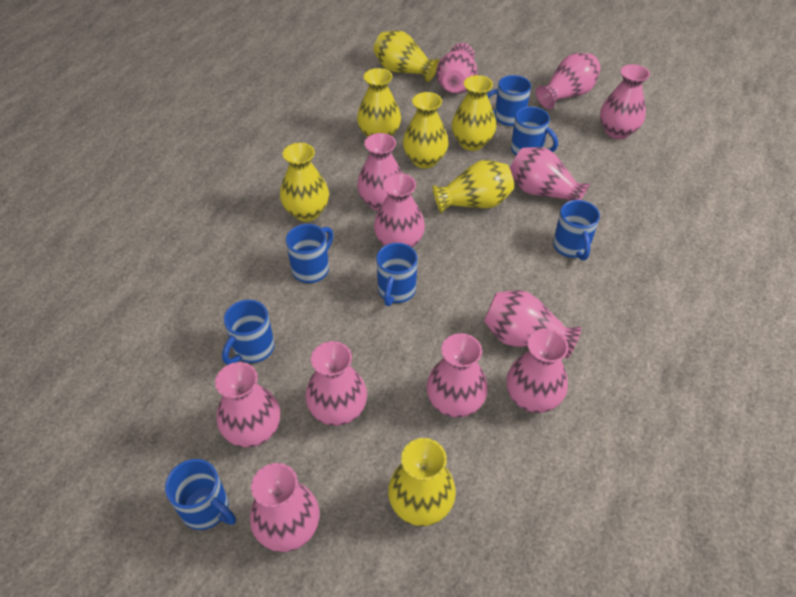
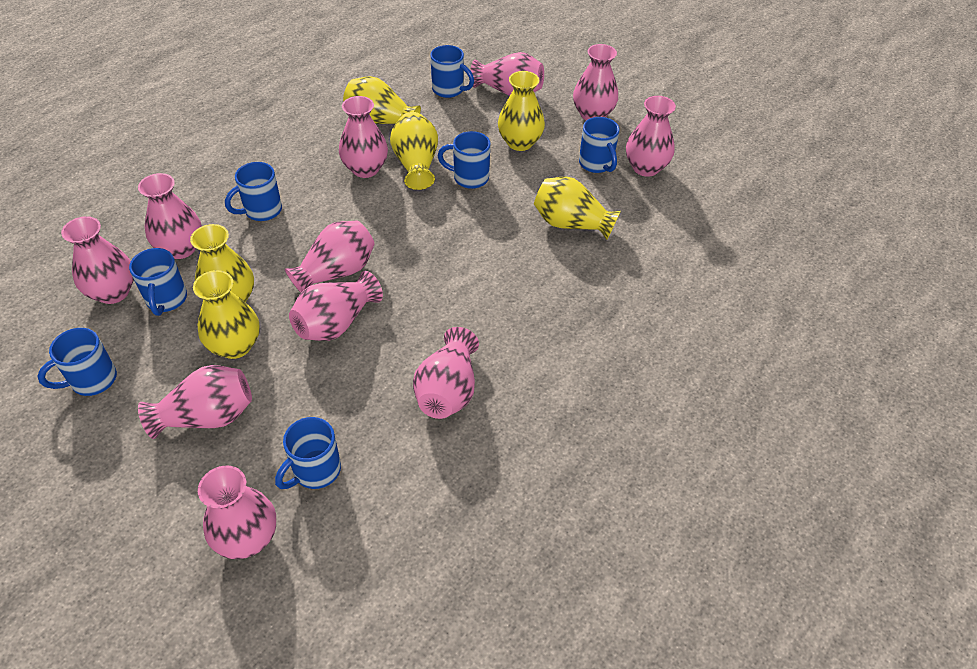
pink vase: [215,362,280,447] [250,463,320,552] [306,341,367,426] [357,133,403,211] [374,173,425,248] [427,333,488,418] [436,43,477,94] [484,290,581,359] [506,329,569,413] [510,147,590,201] [536,53,601,109] [600,64,650,139] = 12 -> [61,216,134,304] [138,173,202,259] [138,365,252,439] [198,465,276,559] [285,220,375,293] [289,271,383,341] [339,96,388,178] [413,327,479,419] [470,52,544,96] [573,44,618,120] [626,96,676,177] = 11
yellow vase: [280,143,329,222] [357,68,401,137] [373,30,439,83] [388,438,456,526] [403,92,448,169] [432,160,514,214] [452,75,496,151] = 7 -> [190,224,254,302] [193,270,260,359] [343,76,421,124] [390,112,438,190] [498,71,545,151] [534,177,621,240] = 6

